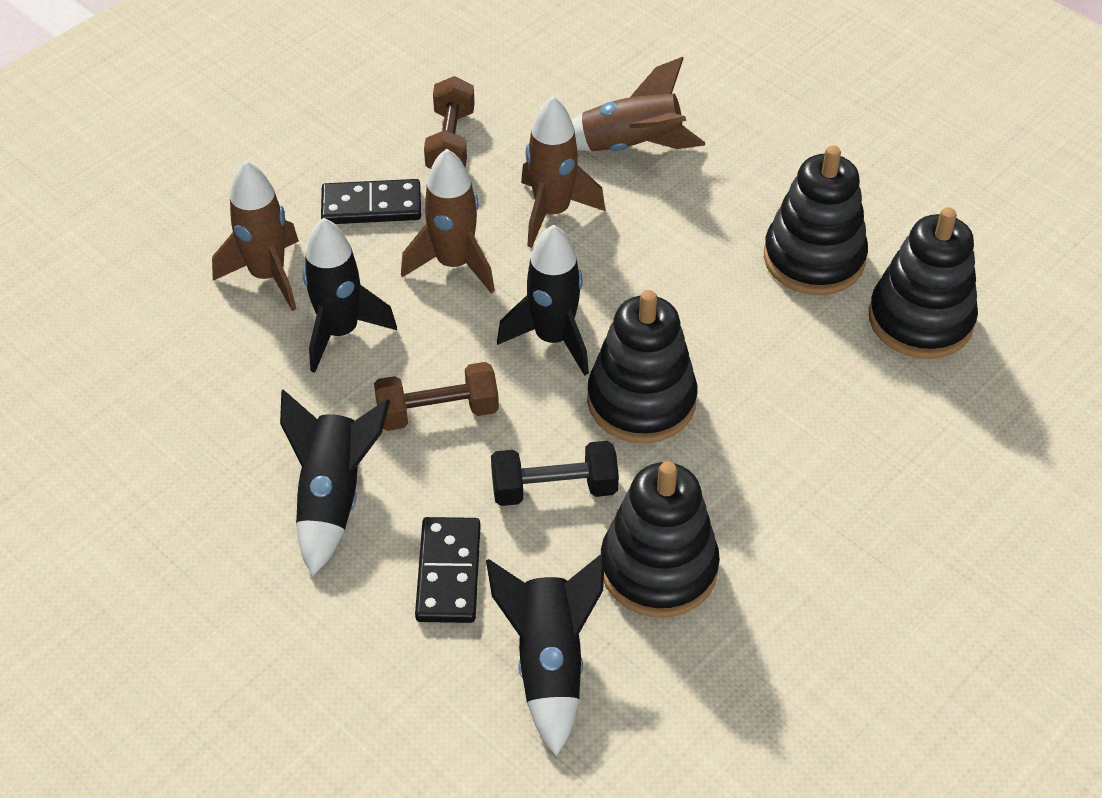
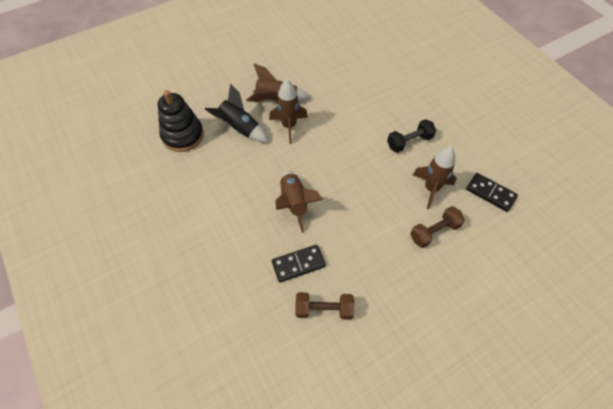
black rocket: [280,390,390,576] [302,218,397,373] [486,553,605,756] [497,224,589,376] = 4 -> [205,84,268,143] = 1
black stacking toy: [587,290,697,443] [601,461,720,618] [764,145,868,295] [869,207,978,359] = 4 -> [158,90,204,152] = 1

